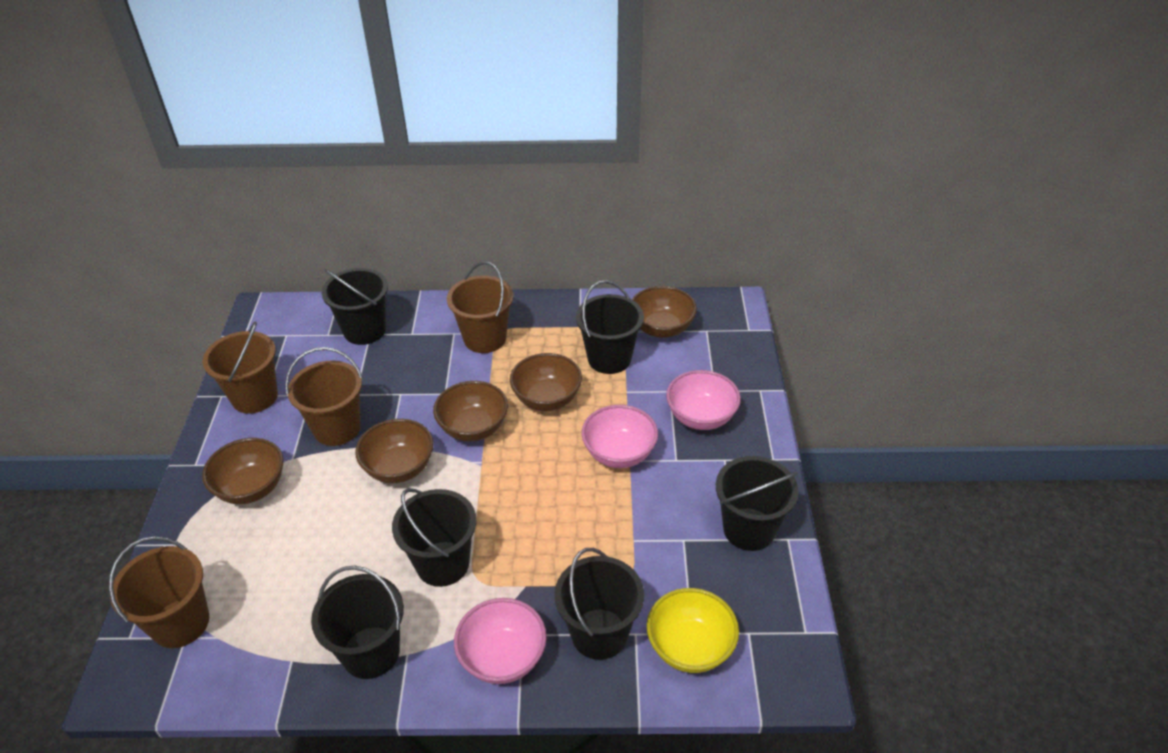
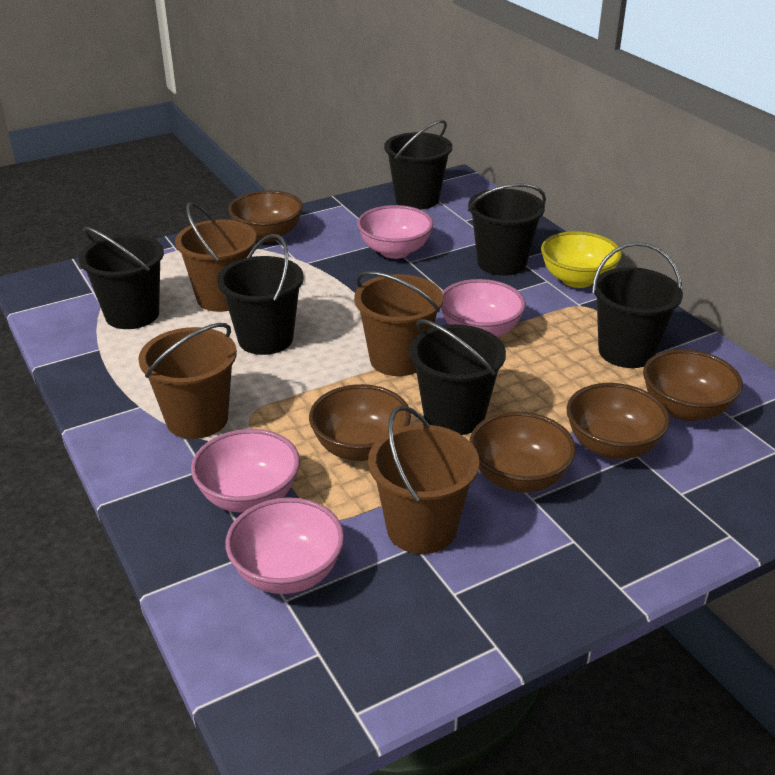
pink bowl: [454,598,547,684] [581,405,658,468] [666,370,741,430] = 3 -> [191,429,300,513] [226,497,344,594] [357,205,434,259] [441,279,526,337] = 4

